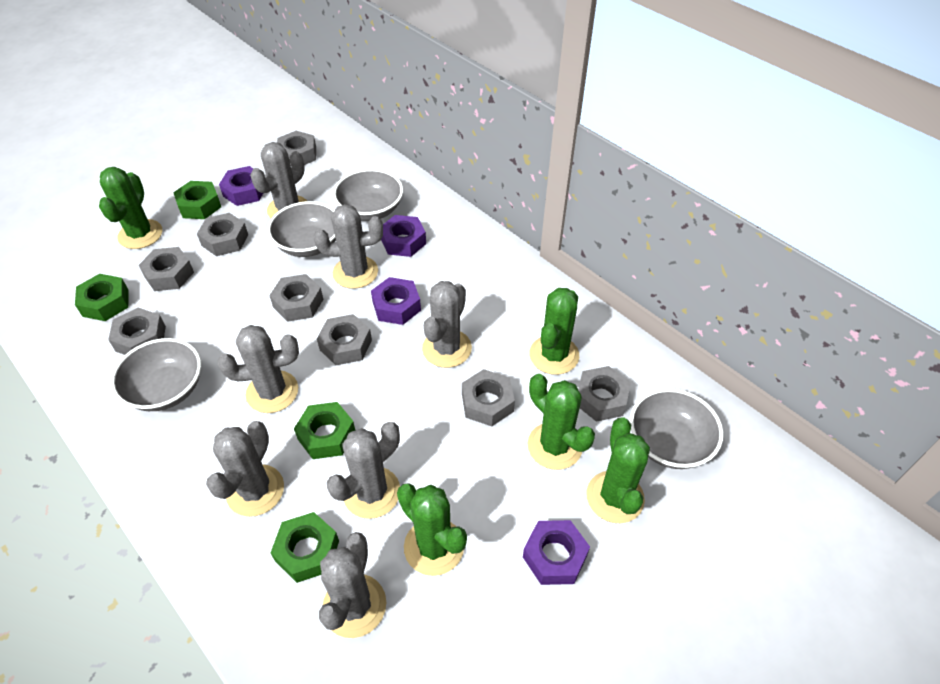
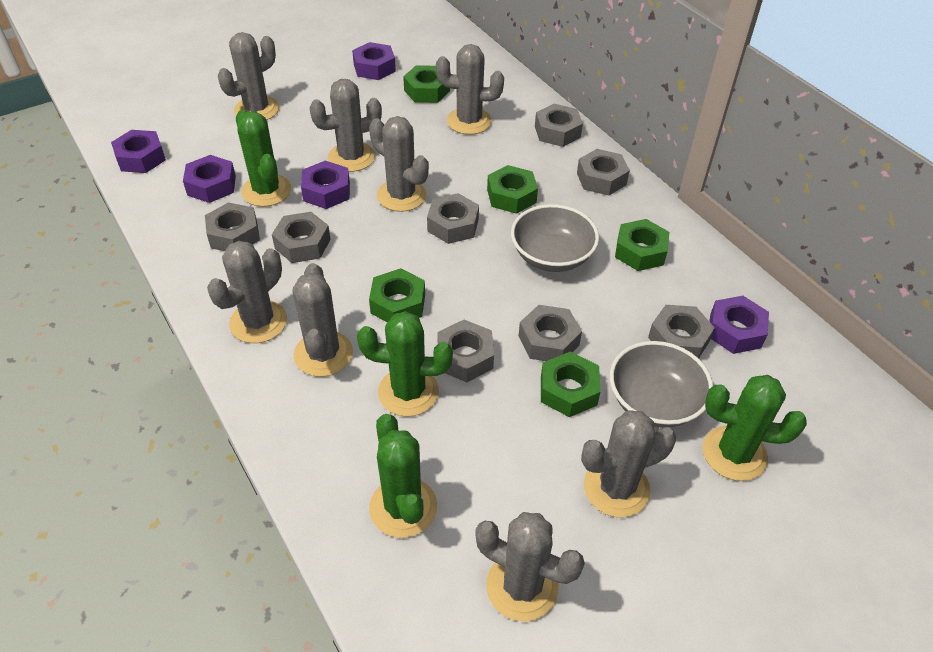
green cactus: [99,167,162,249] [397,483,467,576] [528,374,595,470] [529,288,579,375] [586,417,650,523] = 5 -> [236,110,291,207] [357,311,453,417] [369,414,437,538] [703,375,807,481] = 4
green nut: [75,274,128,321] [173,181,221,219] [271,512,339,583] [294,402,355,459] = 4 -> [369,268,425,322] [403,65,450,103] [487,165,538,214] [541,351,601,417] [615,219,669,271] = 5
grey bowl: [111,338,201,411] [268,201,336,257] [333,169,403,221] [630,388,723,469] = 4 -> [511,204,599,272] [610,341,713,427] = 2
grey cactus: [206,421,284,517] [218,325,299,413] [250,142,307,218] [314,204,383,289] [319,532,386,638] [327,422,400,519] [422,281,472,368] = 7 -> [207,241,287,343] [218,32,279,120] [292,263,353,377] [309,79,382,172] [369,116,429,212] [436,44,504,135] [475,512,585,622] [581,410,676,517] = 8
purple nut: [219,166,263,206] [371,277,421,325] [381,215,426,257] [523,520,590,585] = 4 -> [111,130,166,173] [183,155,236,203] [301,161,350,209] [352,42,396,80] [709,296,769,354] = 5

